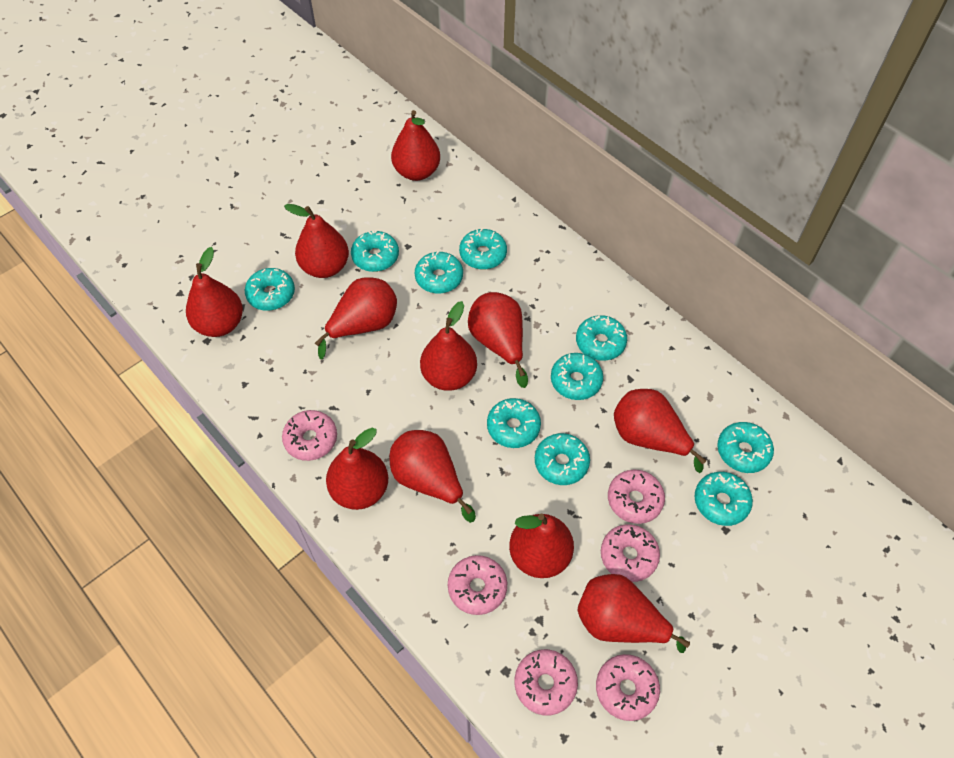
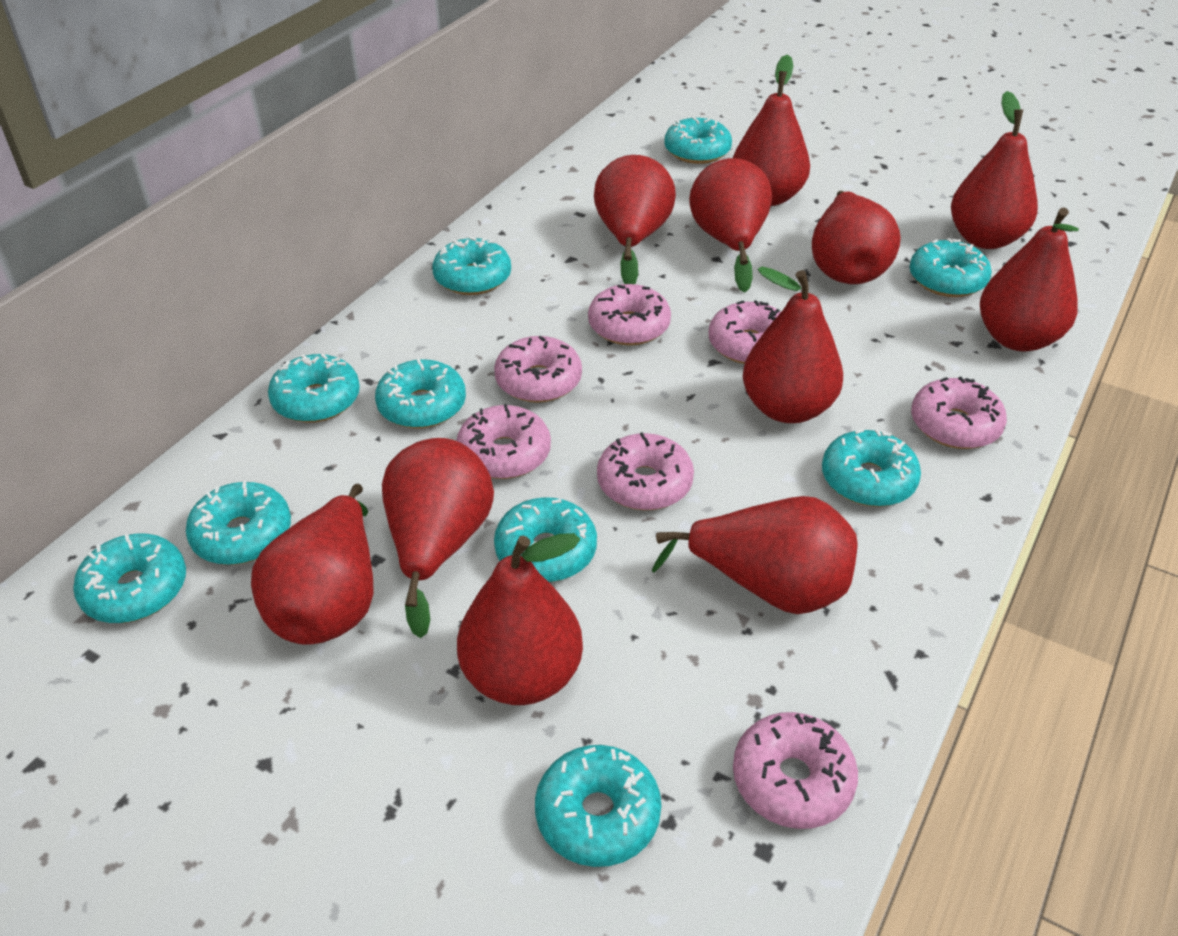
pink donut: [282,410,337,461] [448,555,507,615] [514,649,578,715] [596,654,660,721] [601,525,660,582] [608,470,665,524] = 6 -> [457,404,551,479] [494,336,582,403] [588,284,671,346] [597,432,694,510] [709,300,781,364] [733,712,858,829] [911,377,1007,449] = 7

